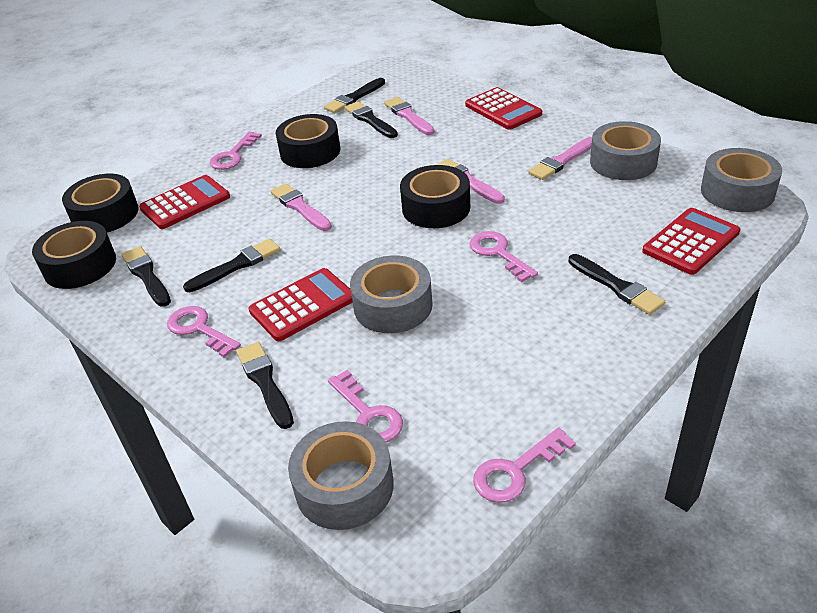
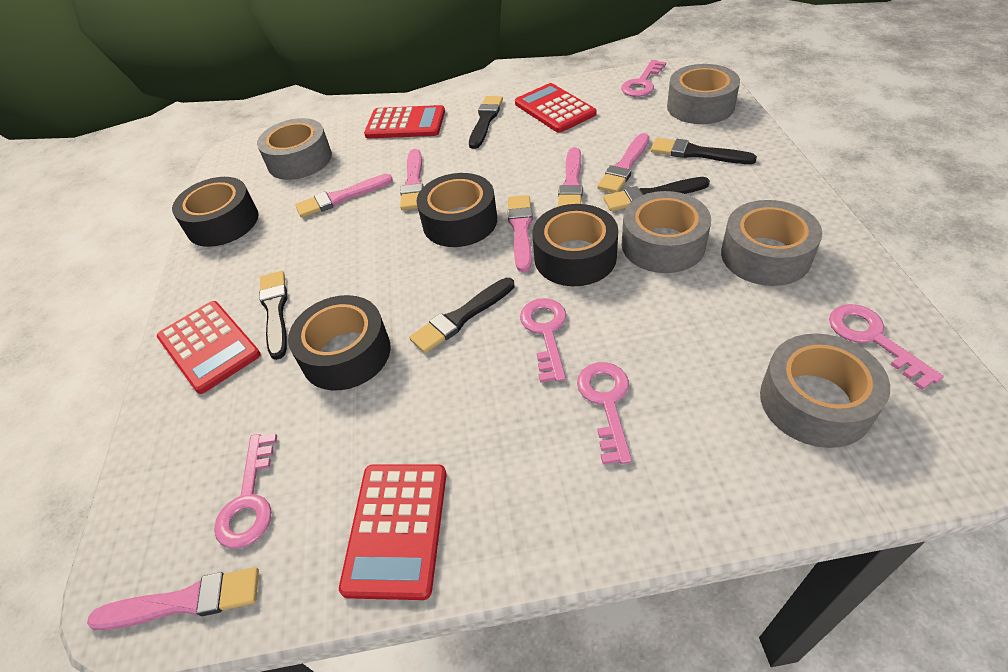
black brush: [121,246,171,307] [183,238,281,292] [236,342,294,429] [324,78,385,113] [345,101,398,138] [568,254,665,315] = 6 -> [259,271,288,360] [409,278,514,353] [469,96,503,149] [603,177,710,211] [651,138,757,164] = 5
grey tape: [288,421,394,530] [350,256,432,333] [590,121,661,180] [701,148,782,212] = 4 -> [257,118,332,180] [622,191,711,273] [667,64,740,124] [721,200,822,286] [760,334,890,448] = 5
pink brush: [271,183,332,231] [384,97,435,135] [436,159,505,204] [528,137,592,180] = 4 -> [87,567,259,630] [295,174,393,218] [400,149,424,210] [508,195,533,272] [558,147,583,207] [597,133,649,193] = 6

